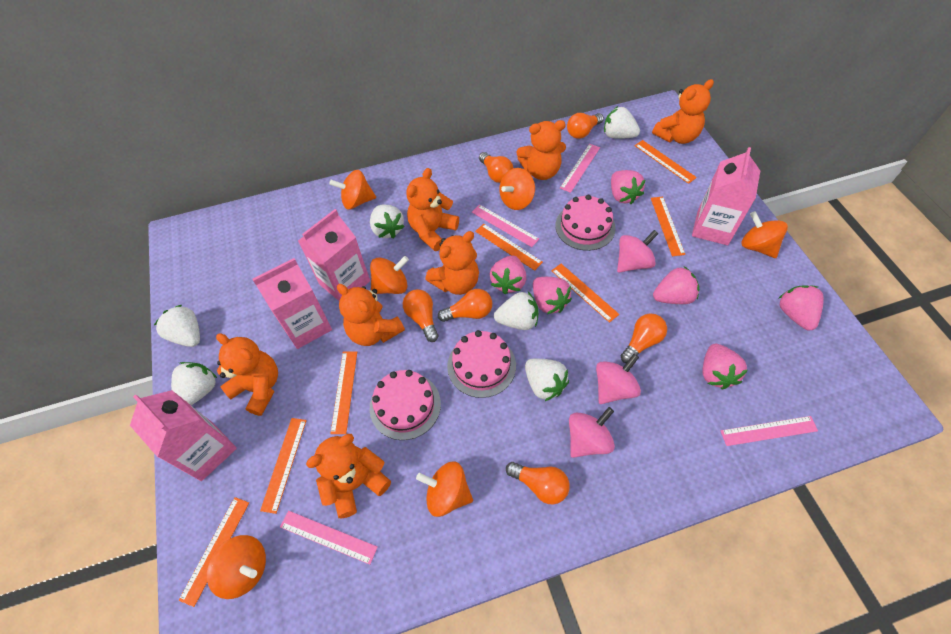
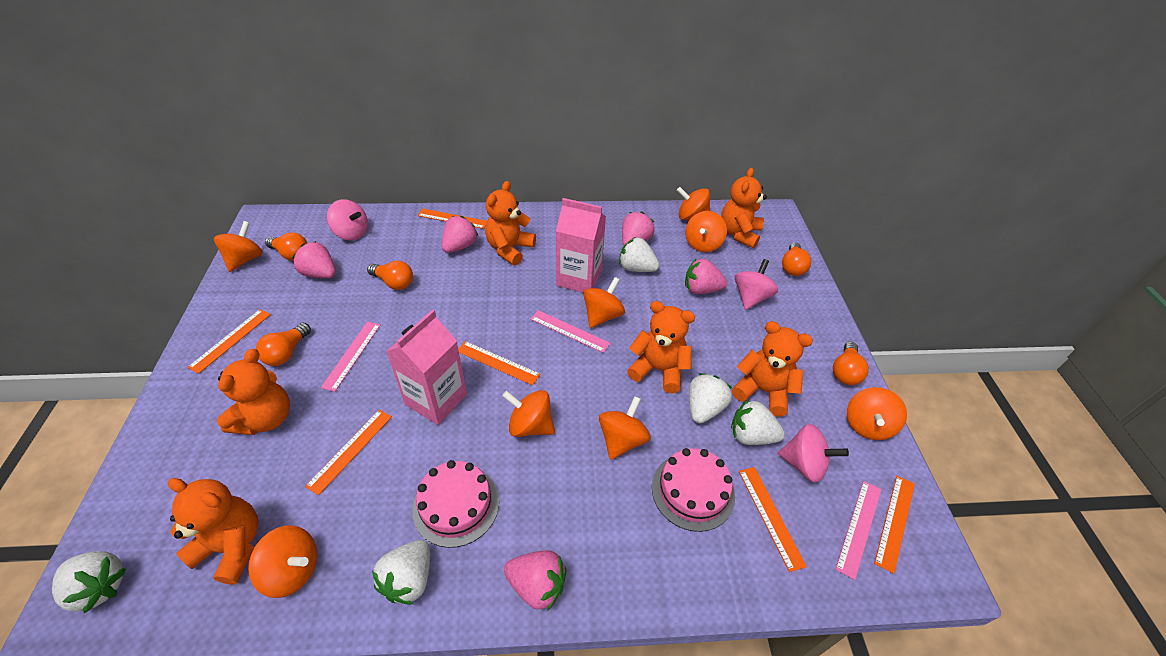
orange light bulb: [403,289,439,342] [438,289,492,322] [479,152,513,183] [506,462,570,504] [567,113,604,139] [621,314,667,363] = 6 -> [256,323,311,366] [265,232,307,261] [367,261,413,290] [782,242,811,276] [833,342,869,385] = 5
orange ruler: [179,497,249,607] [260,418,307,514] [330,351,357,434] [475,224,543,271] [551,264,619,323] [635,140,697,184] [651,196,685,256] = 7 -> [187,309,271,374] [305,409,392,495] [417,208,487,229] [458,341,541,385] [739,467,807,572] [874,476,915,574] = 6
orange spinning top: [207,535,266,599] [329,170,376,210] [370,256,409,294] [416,461,473,517] [500,168,535,210] [742,211,788,258] = 6 -> [214,221,262,272] [248,525,317,598] [502,390,555,437] [583,277,625,328] [599,396,651,460] [677,187,710,220] [685,211,727,252] [847,387,907,440] = 8
orange teddy bear: [216,333,278,416] [306,434,391,519] [337,284,405,346] [406,168,459,251] [425,231,479,295] [516,120,566,180] [652,79,714,144] = 7 -> [168,478,259,585] [217,349,290,435] [485,181,536,266] [627,301,695,394] [721,168,767,248] [732,321,813,417] = 6
pink cake: [370,370,441,440] [447,330,516,398] [555,195,616,251] = 3 -> [412,460,499,548] [652,448,735,532] = 2
pink carton: [130,390,237,481] [252,258,332,349] [298,209,370,301] [692,147,760,245] = 4 -> [386,309,467,425] [556,198,606,292] = 2
pink ruler: [280,511,378,565] [472,204,539,247] [560,144,600,193] [721,416,818,446] = 4 -> [321,321,381,392] [530,310,610,353] [836,481,881,580] = 3
pink strawberry: [490,256,526,294] [533,277,572,314] [611,170,645,204] [653,266,699,304] [702,344,748,389] [778,285,824,331] = 6 -> [292,241,336,278] [441,216,479,253] [504,551,566,610] [622,211,655,245] [685,259,727,294] = 5
white strawberry: [154,305,200,347] [171,362,217,405] [370,205,405,239] [494,292,539,330] [525,359,569,401] [604,106,640,139] = 6 -> [52,551,126,613] [372,540,430,604] [619,237,659,272] [689,373,732,423] [731,400,785,445] = 5

